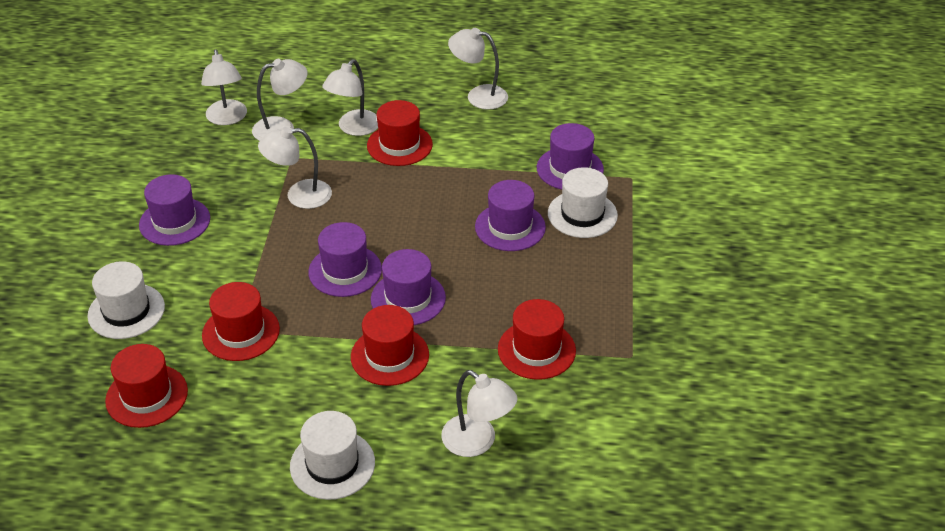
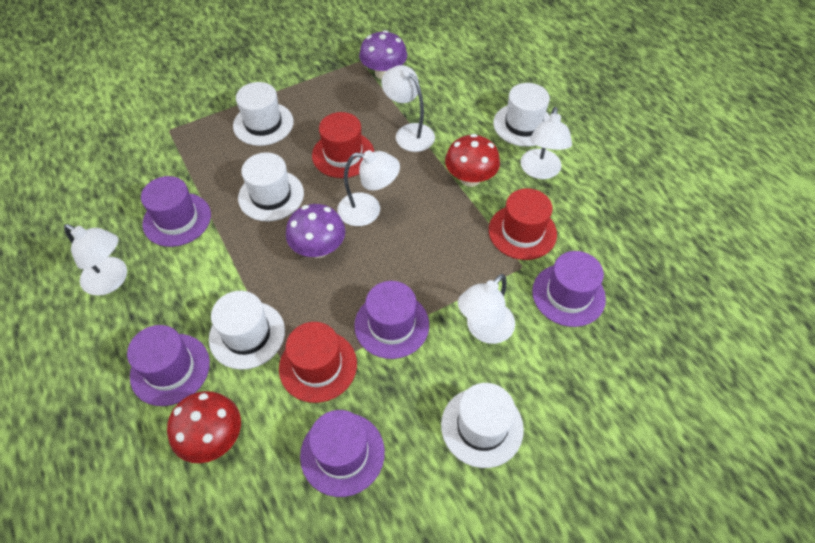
purple mushroom: none = 0 -> [286,204,345,258] [359,30,407,79] = 2
red hat: [105,344,188,428] [202,282,280,361] [351,305,429,386] [367,100,433,166] [498,299,576,380] = 5 -> [279,322,357,403] [312,112,374,178] [489,188,557,260] = 3
red mushroom: none = 0 -> [167,391,241,463] [445,134,500,187] = 2
white hat: [87,261,165,339] [290,411,375,500] [548,167,618,238] = 3 -> [209,291,285,370] [233,82,294,146] [238,152,304,222] [441,383,524,468] [493,83,550,147] = 5
white lamp: [201,49,247,125] [252,59,307,141] [258,126,332,209] [322,59,378,136] [441,370,517,457] [448,28,508,110] = 6 -> [64,224,127,296] [337,150,400,226] [381,65,435,152] [458,274,515,344] [520,107,572,179] = 5

